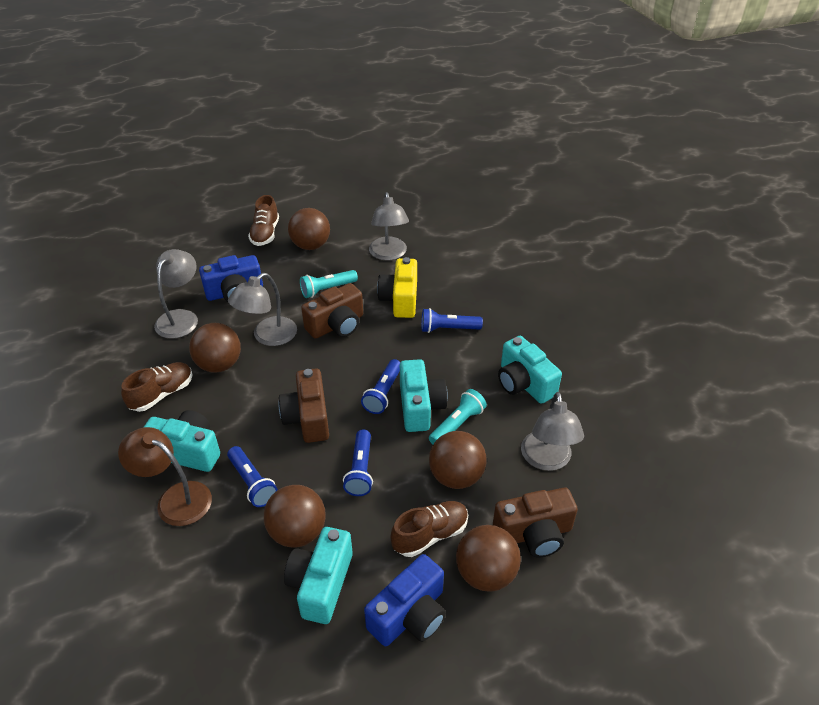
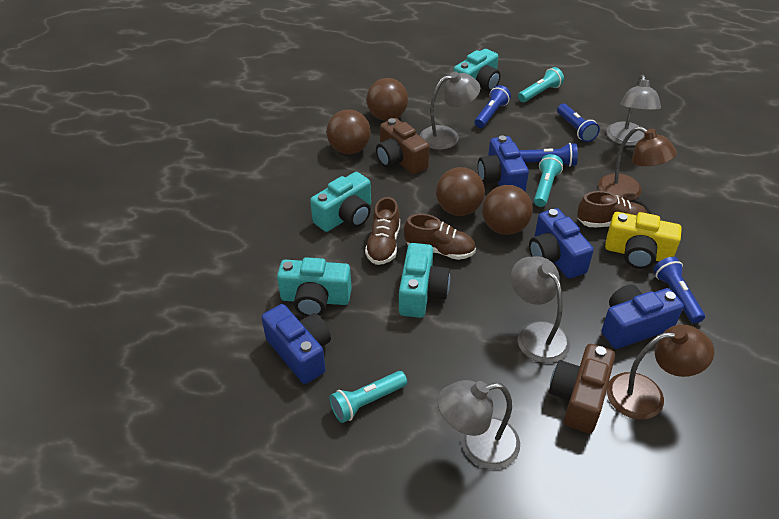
blue camera: [199,255,263,302] [364,554,446,646] = 2 -> [262,304,331,384] [478,135,529,192] [529,208,594,278] [602,285,684,349] = 4
brown ball: [189,323,241,373] [264,485,326,548] [288,208,330,250] [429,431,487,489] [456,525,521,592] = 5 -> [327,109,371,154] [366,78,408,121] [436,167,485,216] [482,185,533,235] = 4
brown camera: [278,368,329,443] [301,283,363,339] [493,488,578,557] = 3 -> [376,118,429,174] [549,344,615,434] = 2
brown lamp: [118,427,212,526] = 1 -> [598,126,677,201] [607,325,714,420] = 2
turquoise flashlight: [300,270,358,298] [429,389,487,444] = 2 -> [329,371,407,423] [518,67,564,102] [534,154,563,207] = 3

